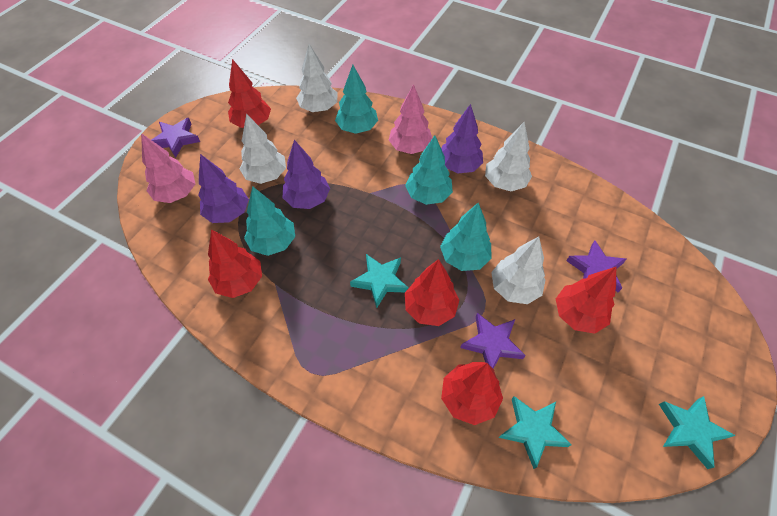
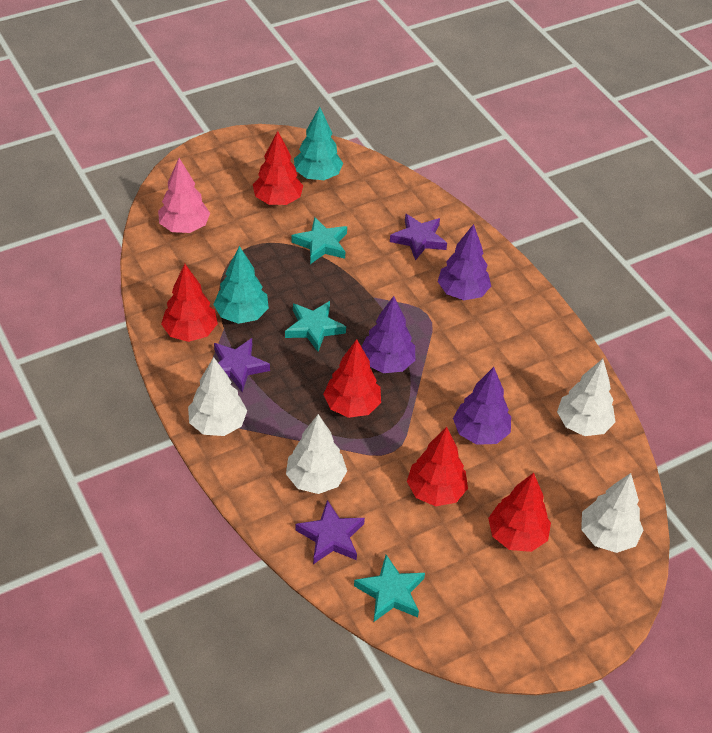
pink tree: [141,133,195,203] [389,84,432,154] = 2 -> [158,158,210,233] = 1
turquoise tree: [244,186,295,256] [335,65,378,134] [405,135,453,205] [440,203,492,271] = 4 -> [213,246,269,324] [294,107,343,180] = 2

